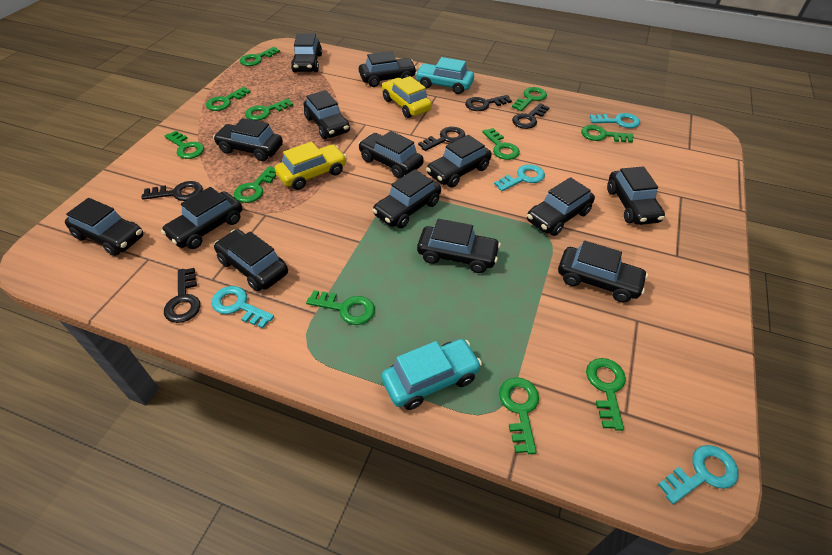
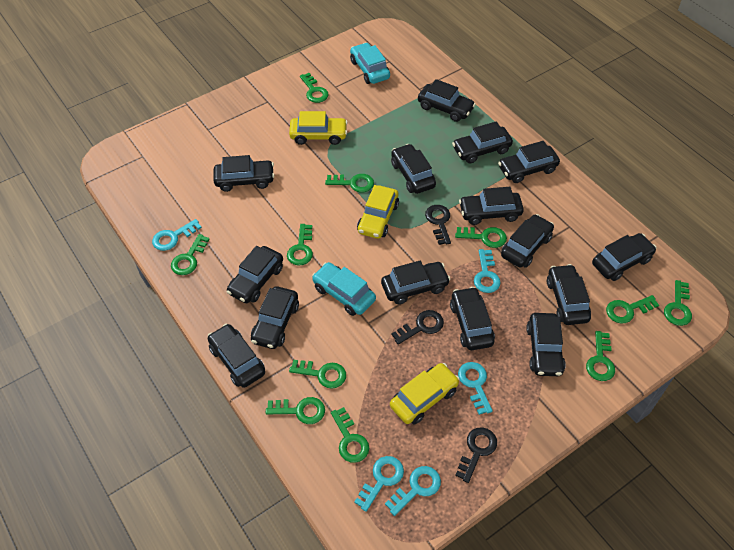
black car: [65,198,143,256] [161,187,242,249] [213,118,283,161] [214,229,288,291] [291,33,322,72] [304,90,350,139] [358,131,424,178] [359,51,417,87] [372,169,441,228] [417,219,501,273] [426,135,492,188] [527,177,595,236] [558,241,648,303] [607,166,665,225] = 14 -> [208,324,265,388] [214,155,274,192] [226,246,283,303] [251,286,299,349] [381,261,451,304] [391,144,436,194] [418,79,476,122] [450,287,495,350] [452,121,513,163] [459,187,524,225] [498,141,560,183] [501,214,554,268] [526,313,566,376] [547,264,591,325] [592,233,657,281] = 15
black key: [142,181,203,201] [164,268,200,323] [418,127,465,151] [465,95,512,111] [512,103,550,129] = 5 -> [392,310,444,345] [425,205,451,245] [455,427,497,483] = 3
turquoise key: [211,286,274,329] [494,164,545,191] [590,113,640,128] [658,445,739,504] = 4 -> [152,219,202,251] [354,456,404,512] [385,466,441,516] [458,362,493,415] [474,249,501,293] = 5
yellow car: [275,142,347,190] [382,76,432,118] = 2 -> [289,111,348,145] [357,185,399,239] [390,363,460,425] = 3

